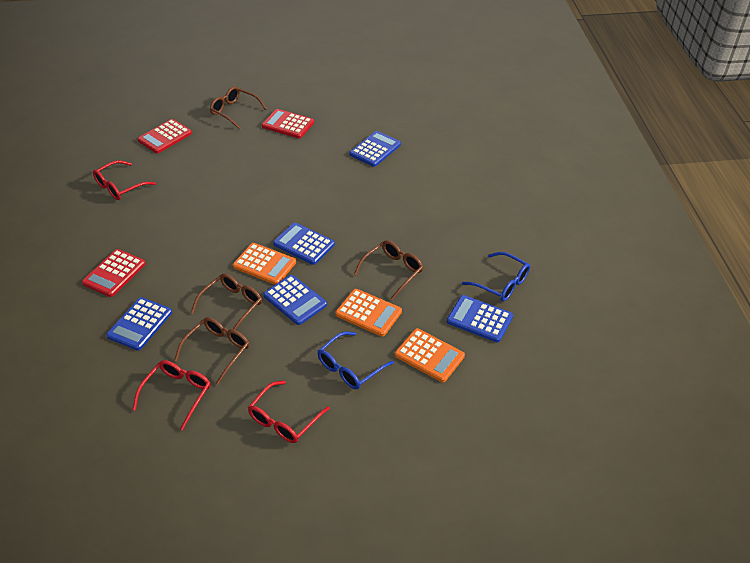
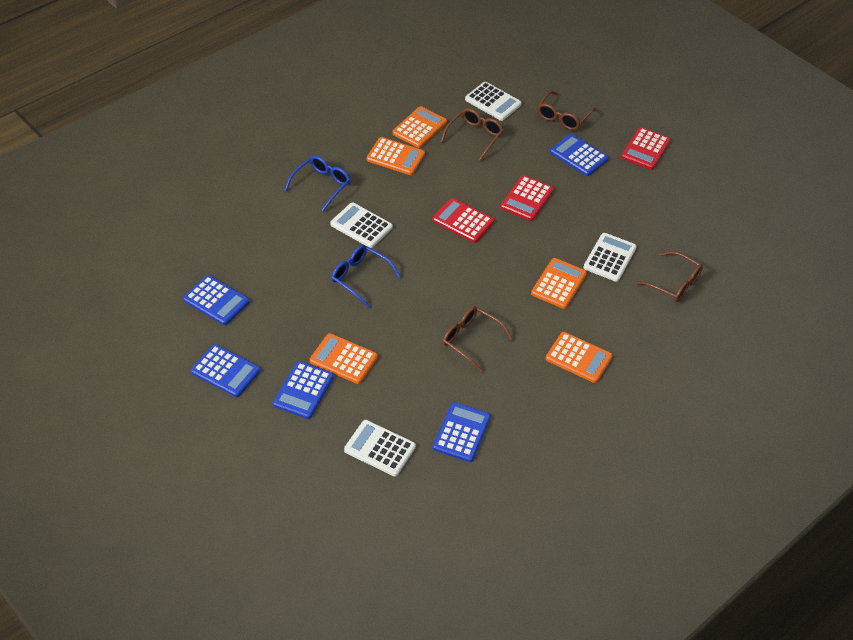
orange calculator: [233,243,296,285] [335,289,402,337] [395,328,465,382] = 3 -> [310,333,378,384] [367,137,425,175] [392,106,447,148] [531,258,587,309] [545,332,613,383] = 5
red glasses: [93,160,156,200] [133,360,211,431] [248,381,330,443] = 3 -> none = 0
white calculator: none = 0 -> [330,202,393,248] [344,420,416,476] [465,82,522,121] [583,233,637,282] = 4

